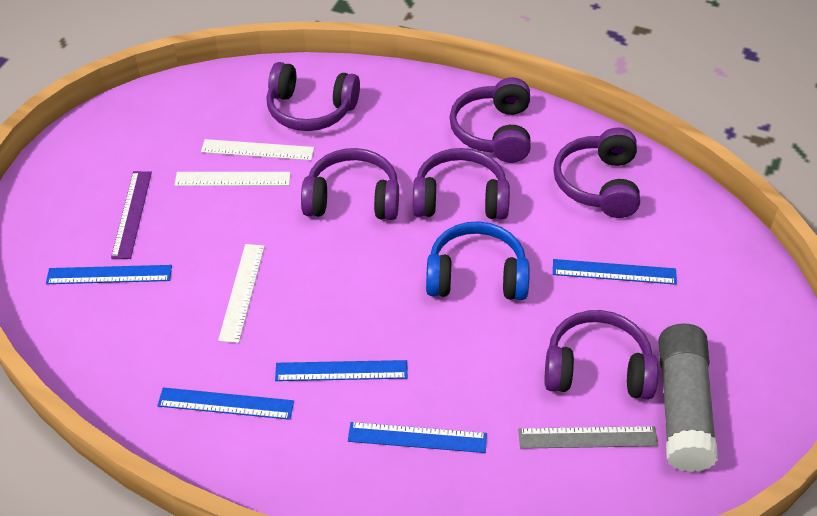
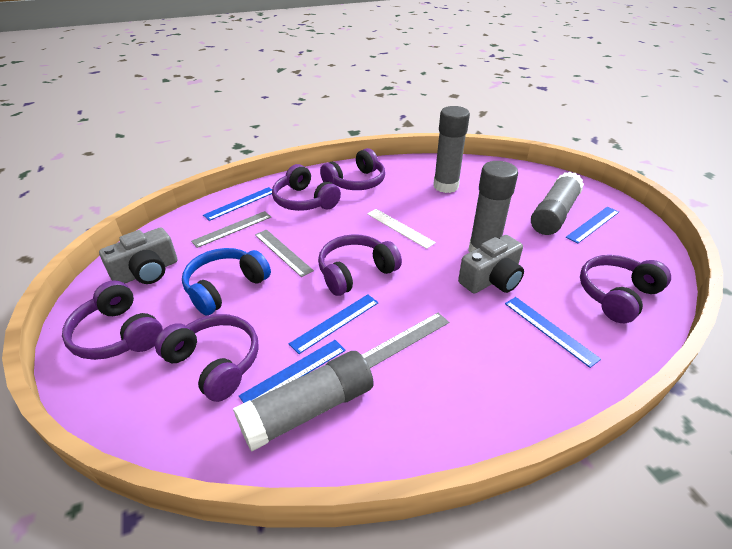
grey camera: none = 0 -> [99,228,177,284] [458,235,524,294] = 2
grey glue stick: [658,323,718,472] = 1 -> [233,351,374,452] [433,106,470,193] [468,161,518,252] [531,172,584,235] = 4
grey ruler: [518,426,658,449] = 1 -> [191,211,271,248] [255,230,314,277] [362,313,449,368] = 3
purple ruler: [111,171,152,259] = 1 -> none = 0
white ruler: [174,172,291,186] [201,139,314,160] [218,244,265,343] = 3 -> [367,209,436,249] = 1

